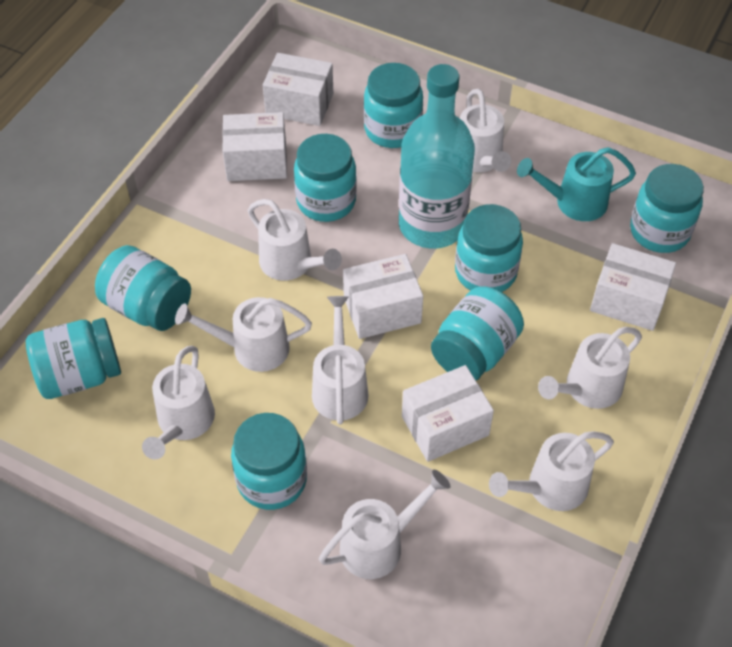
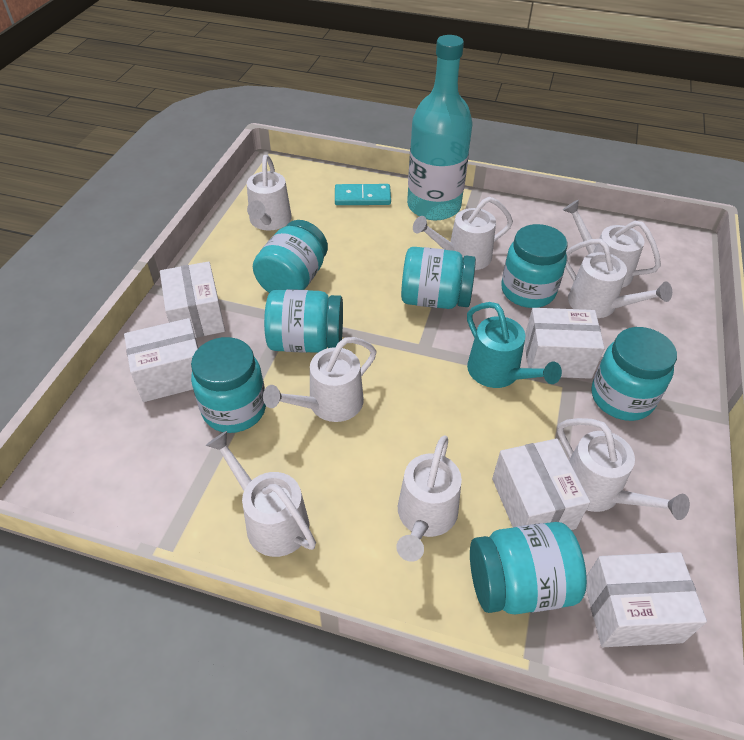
turquoise domino: none = 0 -> [335,184,391,205] = 1
turquoise jar: [26,318,121,399] [95,245,191,331] [231,413,307,510] [294,134,357,222] [364,63,423,148] [431,286,524,380] [455,204,523,292] [630,164,704,253] = 8 -> [191,337,266,433] [253,220,328,293] [264,289,343,353] [401,247,476,309] [470,522,587,614] [501,224,567,308] [592,327,677,421] = 7

